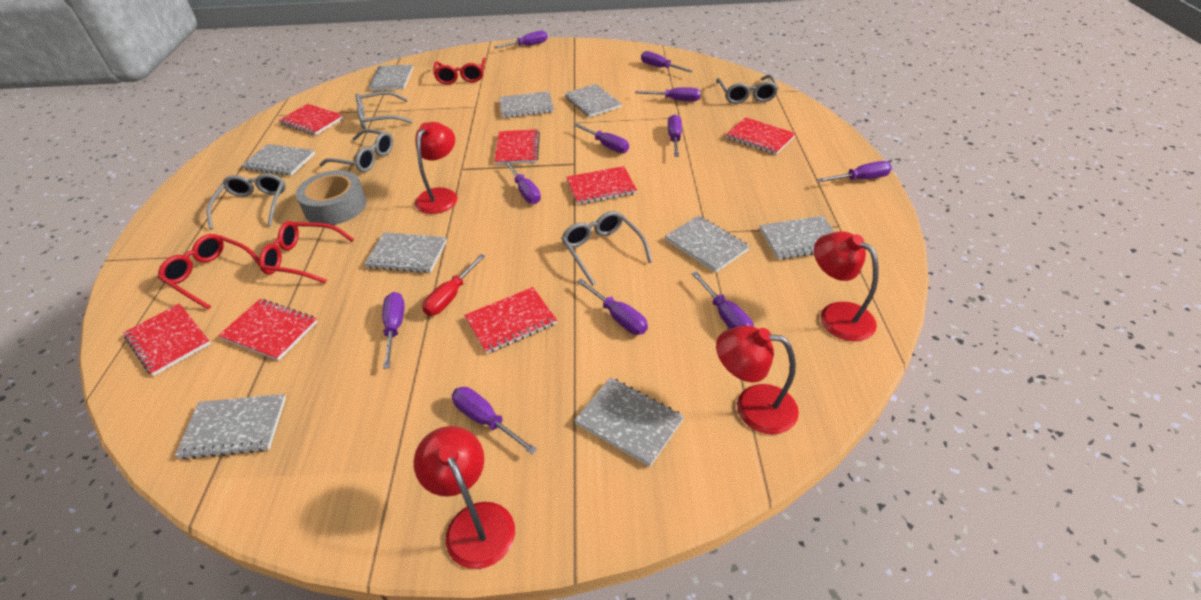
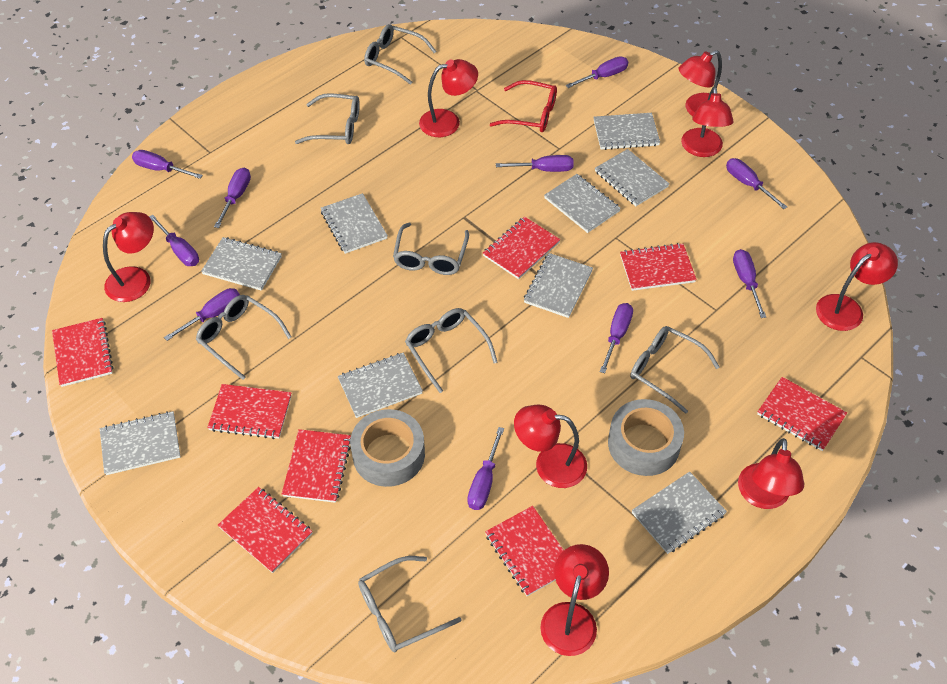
grey glasses: [207,173,286,229] [319,129,393,172] [355,91,413,129] [561,211,652,286] [716,75,779,104] = 5 -> [196,295,291,380] [295,93,360,144] [358,556,462,652] [364,24,437,85] [393,222,469,275] [405,308,497,393] [630,326,720,414] = 7
grey tape: [296,170,367,225] = 1 -> [350,409,425,487] [608,399,684,476] = 2
purple screwdriver: [382,292,405,369] [452,387,537,455] [494,31,548,48] [504,161,541,204] [574,123,629,153] [577,279,648,335] [635,87,701,101] [641,51,693,73] [668,114,682,157] [692,272,754,329] [817,161,892,182] = 11 -> [132,150,203,179] [149,215,199,266] [164,288,240,341] [214,167,251,228] [467,427,504,510] [496,155,574,172] [566,56,628,88] [600,303,633,373] [726,158,787,209] [733,249,766,318] = 10
red glasses: [158,234,259,309] [259,221,354,284] [433,57,486,85] = 3 -> [490,80,557,132] = 1
red lamp: [414,426,515,569] [415,122,457,214] [716,325,799,435] [814,231,879,341] = 4 -> [103,212,154,302] [419,59,478,137] [514,404,587,488] [540,544,609,656] [679,50,722,116] [681,87,734,157] [738,438,804,509] [816,242,898,331] = 8
red notebook: [123,303,211,376] [218,299,317,361] [278,104,344,135] [464,287,557,354] [494,129,540,165] [566,166,637,205] [726,117,796,155] = 7 -> [52,318,113,387] [207,384,292,439] [218,487,313,573] [282,429,351,503] [483,216,560,279] [485,506,564,596] [620,243,697,291] [757,377,847,451] = 8
red screwdriver: [422,254,485,316] = 1 -> none = 0

